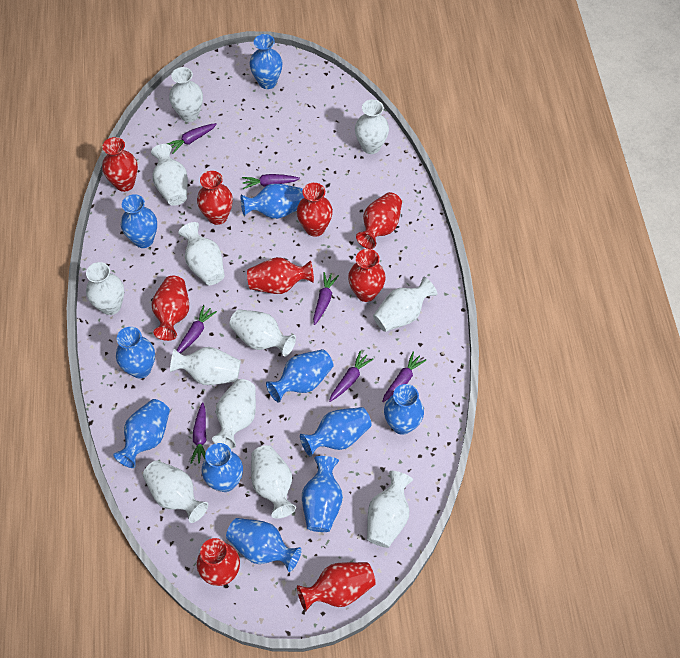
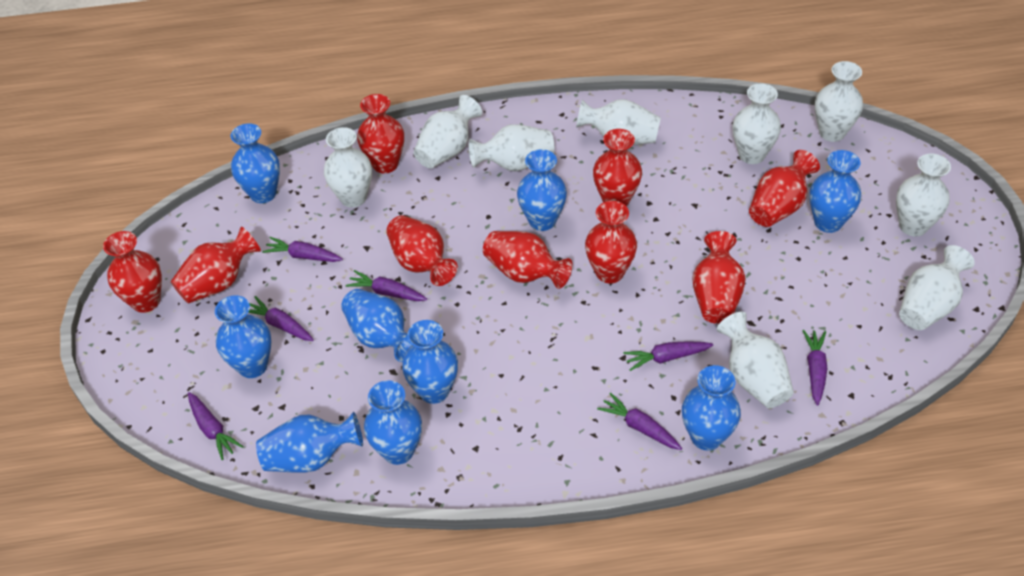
blue vase: [113,399,170,468] [116,327,155,378] [121,194,157,248] [202,443,243,492] [226,518,302,572] [241,184,304,219] [250,34,283,89] [266,349,333,403] [300,407,372,457] [302,456,343,532] [384,384,424,435] = 11 -> [215,295,272,378] [231,124,280,203] [256,412,363,473] [341,289,412,362] [364,380,422,465] [402,320,458,404] [517,149,567,231] [682,365,741,451] [809,150,861,233] = 9
white vase: [86,262,124,315] [143,460,208,523] [151,144,188,206] [169,67,203,122] [170,347,241,385] [178,222,225,285] [212,379,256,449] [229,309,296,357] [251,445,296,519] [355,99,389,154] [367,471,413,548] [373,277,437,332] = 12 -> [324,127,372,208] [413,95,482,169] [469,124,554,171] [576,99,661,145] [717,312,794,408] [733,83,781,164] [815,61,863,142] [896,154,951,237] [899,245,975,330] = 9

